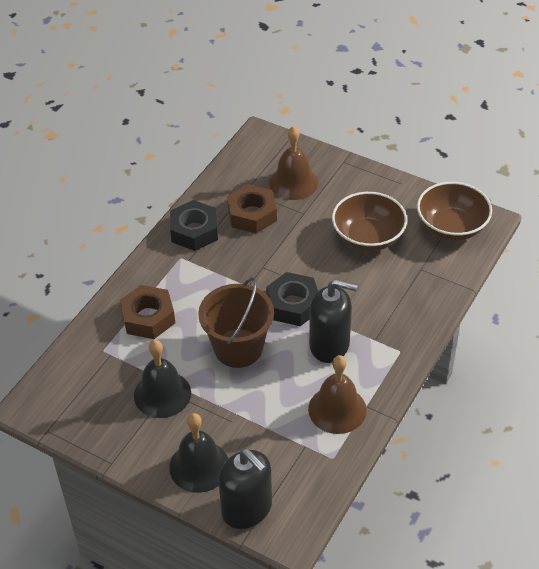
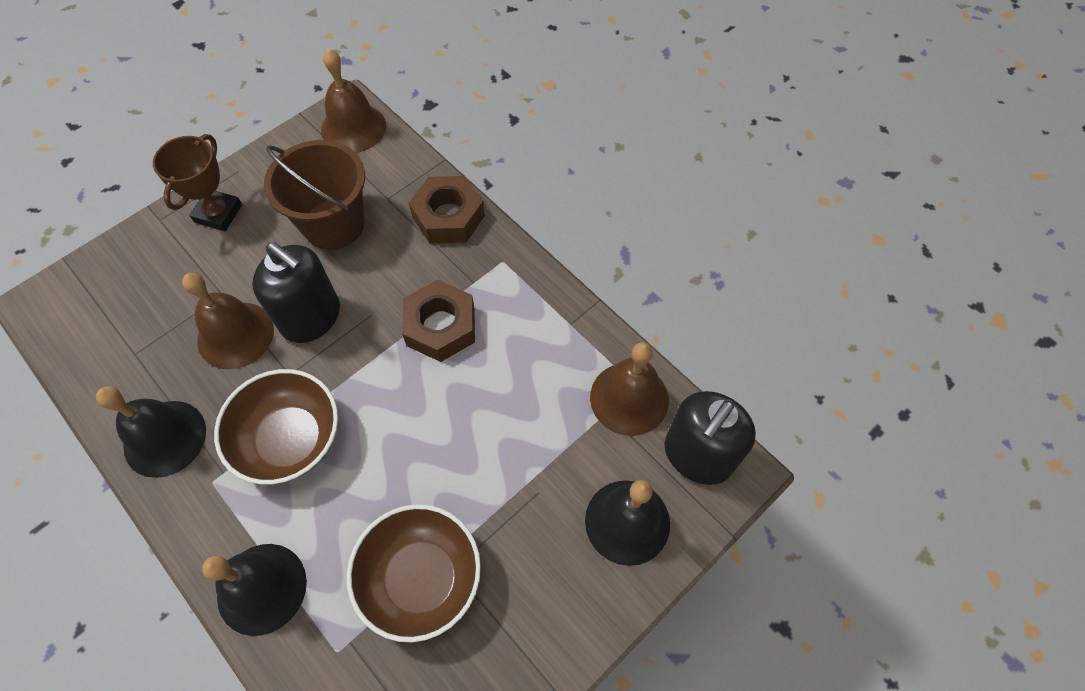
black bell: [134,340,191,418] [169,413,228,493] = 2 -> [96,386,206,478] [202,544,307,636] [585,480,670,566] = 3
black nut: [170,200,218,251] [266,272,318,326] = 2 -> none = 0
brown bell: [269,126,318,200] [308,355,367,434] = 2 -> [182,273,274,369] [321,49,386,153] [590,342,669,436] = 3
brown trophy: none = 0 -> [153,134,242,231] = 1

